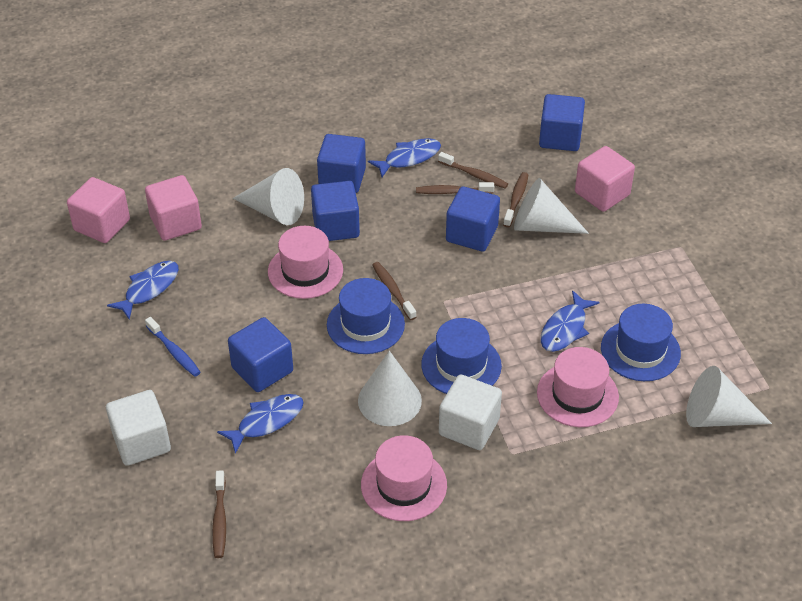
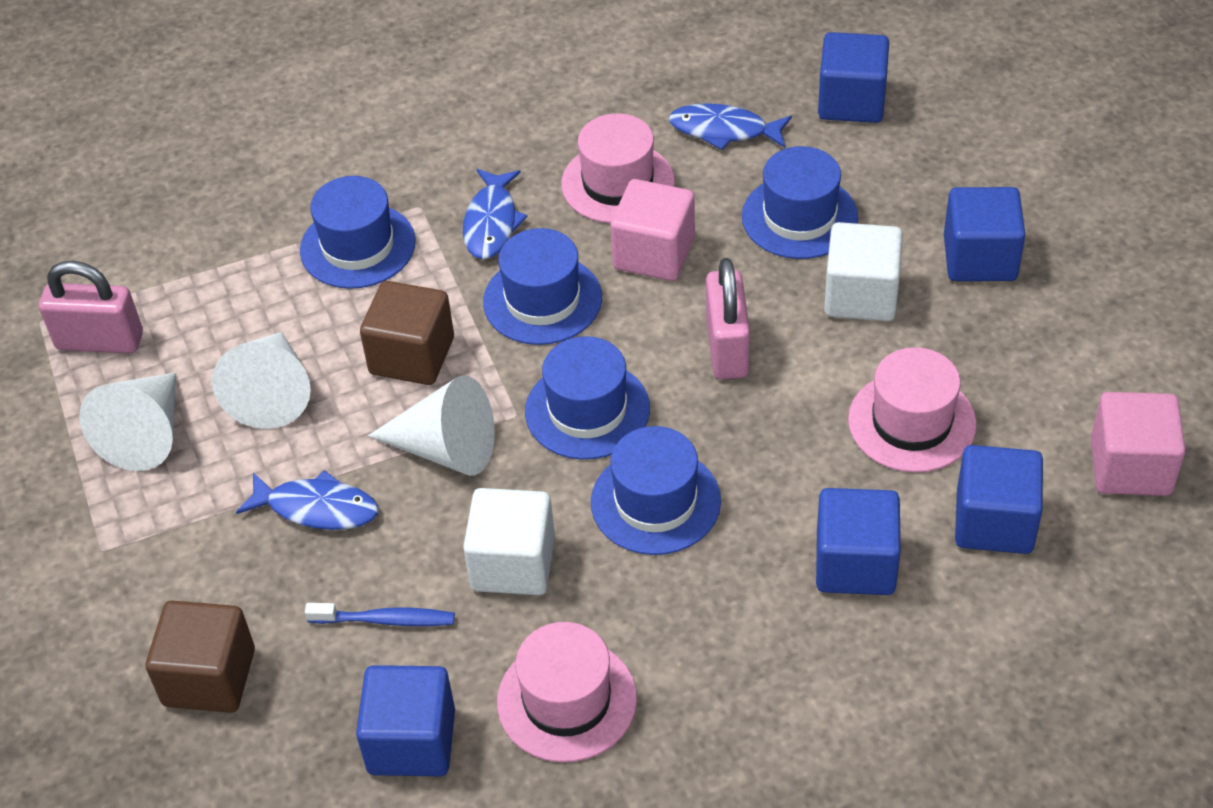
blue fish: [107,261,179,320] [217,394,304,454] [368,138,441,177] [541,290,600,352] = 4 -> [236,470,378,530] [463,169,528,259] [669,103,792,150] = 3
blue hat: [327,278,405,354] [421,318,502,394] [601,304,681,381] = 3 -> [300,176,416,289] [483,228,602,345] [525,336,650,460] [591,426,721,555] [742,146,858,259] = 5
brown cube: none = 0 -> [146,600,255,713] [360,281,454,385] = 2
brown toothbrush: [212,470,226,558] [372,262,416,320] [416,182,494,194] [438,152,508,188] [503,172,528,227] = 5 -> none = 0
pink cube: [67,177,130,243] [145,175,202,241] [575,146,635,212] = 3 -> [611,179,695,281] [1091,392,1186,496] = 2
pink padlock: none = 0 -> [39,261,143,353] [706,258,750,380] = 2
white cone: [233,168,304,225] [358,351,422,426] [514,178,589,234] [686,366,772,427] = 4 -> [79,372,176,471] [212,332,311,429] [368,375,495,476] = 3

